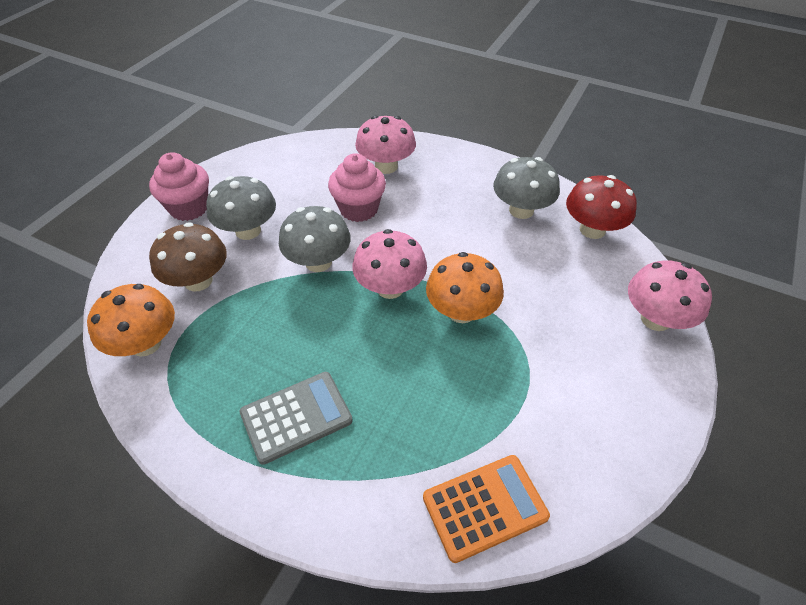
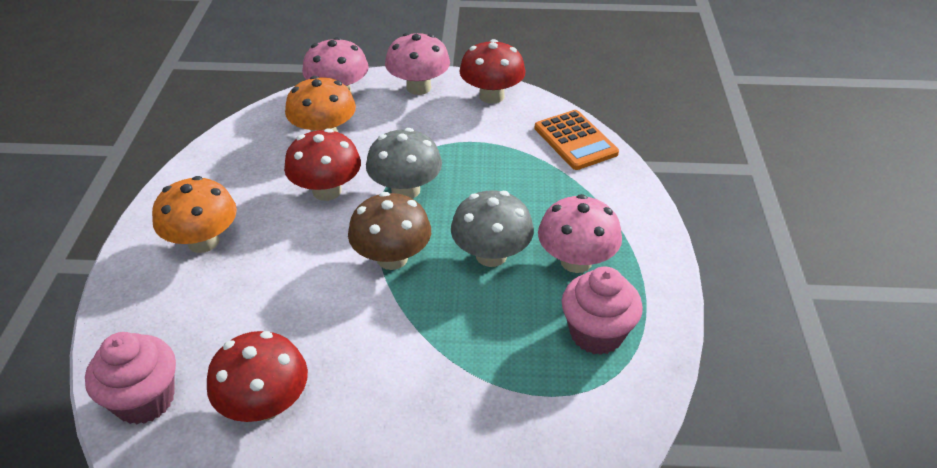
grey calculator: [240,372,353,465] = 1 -> none = 0
grey mushroom: [206,176,276,240] [279,206,351,272] [493,157,560,219] = 3 -> [366,128,442,199] [451,190,534,267] = 2
red mushroom: [566,175,637,239] = 1 -> [207,331,308,422] [284,129,361,201] [459,39,526,104] = 3

